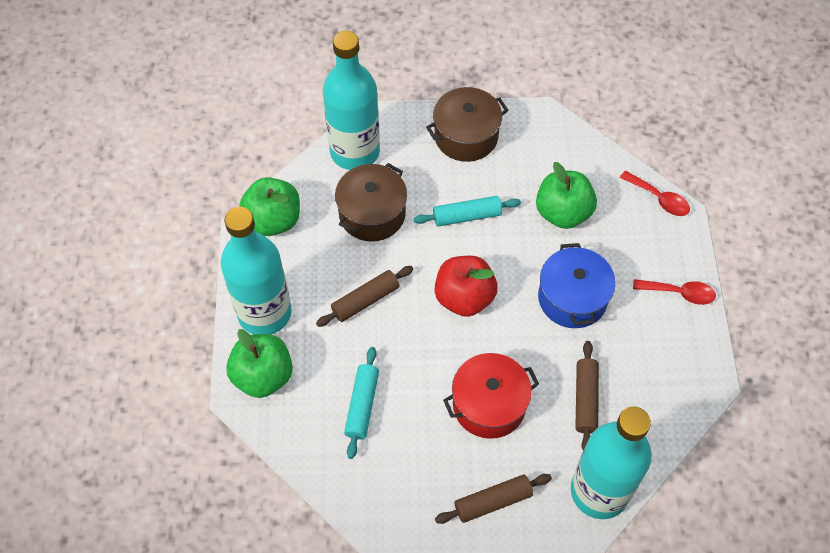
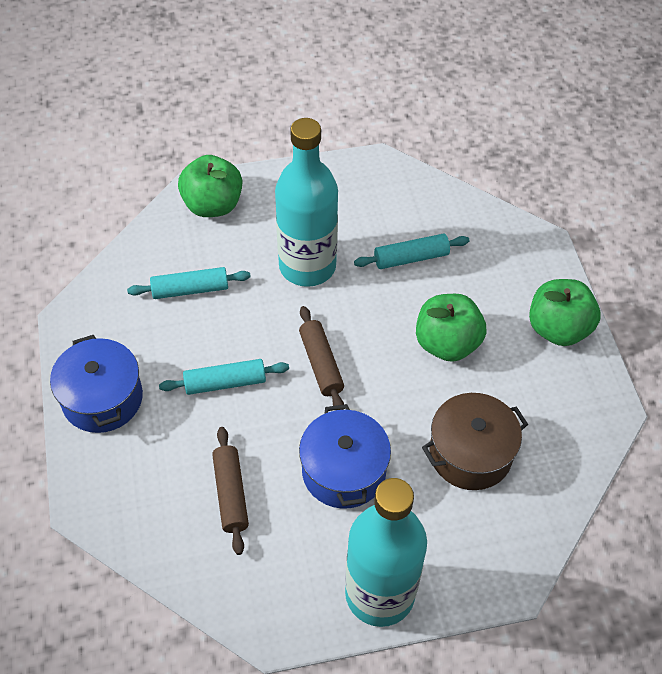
blue pot: [538,243,616,328] = 1 -> [50,335,143,433] [299,404,391,509] = 2
brown pot: [335,163,407,242] [426,87,508,162] = 2 -> [422,393,528,490] = 1
brown rolling pin: [316,266,413,327] [435,474,552,524] [575,341,599,451] = 3 -> [212,427,249,555] [299,306,344,410] = 2
red apple: [435,256,498,317] = 1 -> none = 0
red pot: [443,353,539,439] = 1 -> none = 0
red spoon: [620,171,690,216] [633,279,716,305] = 2 -> none = 0
turquoise bottle: [221,207,291,334] [323,31,380,170] [571,407,652,519] = 3 -> [275,118,338,287] [345,478,427,627] = 2
turquoise rolling pin: [344,347,379,459] [414,196,521,226] = 2 -> [127,267,251,299] [159,359,289,395] [354,234,469,269] = 3

